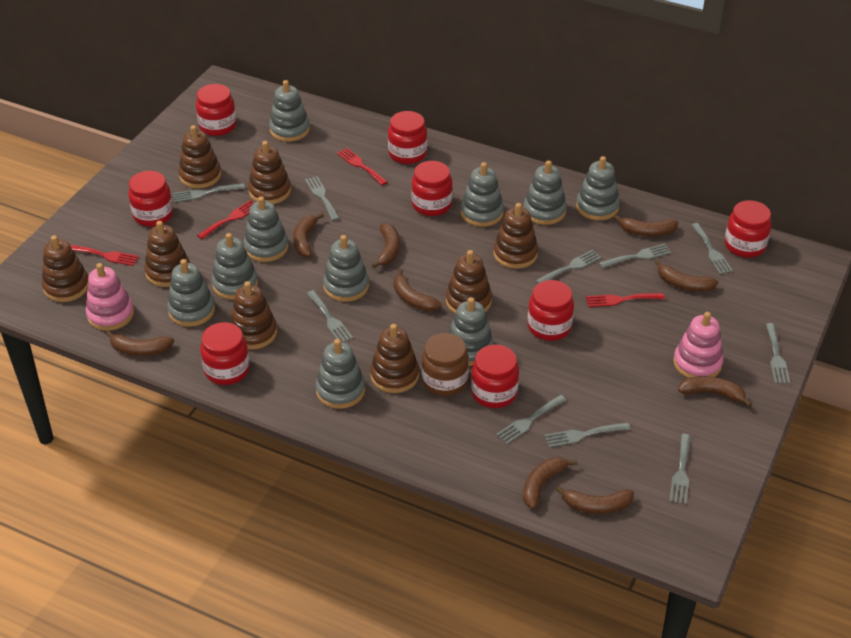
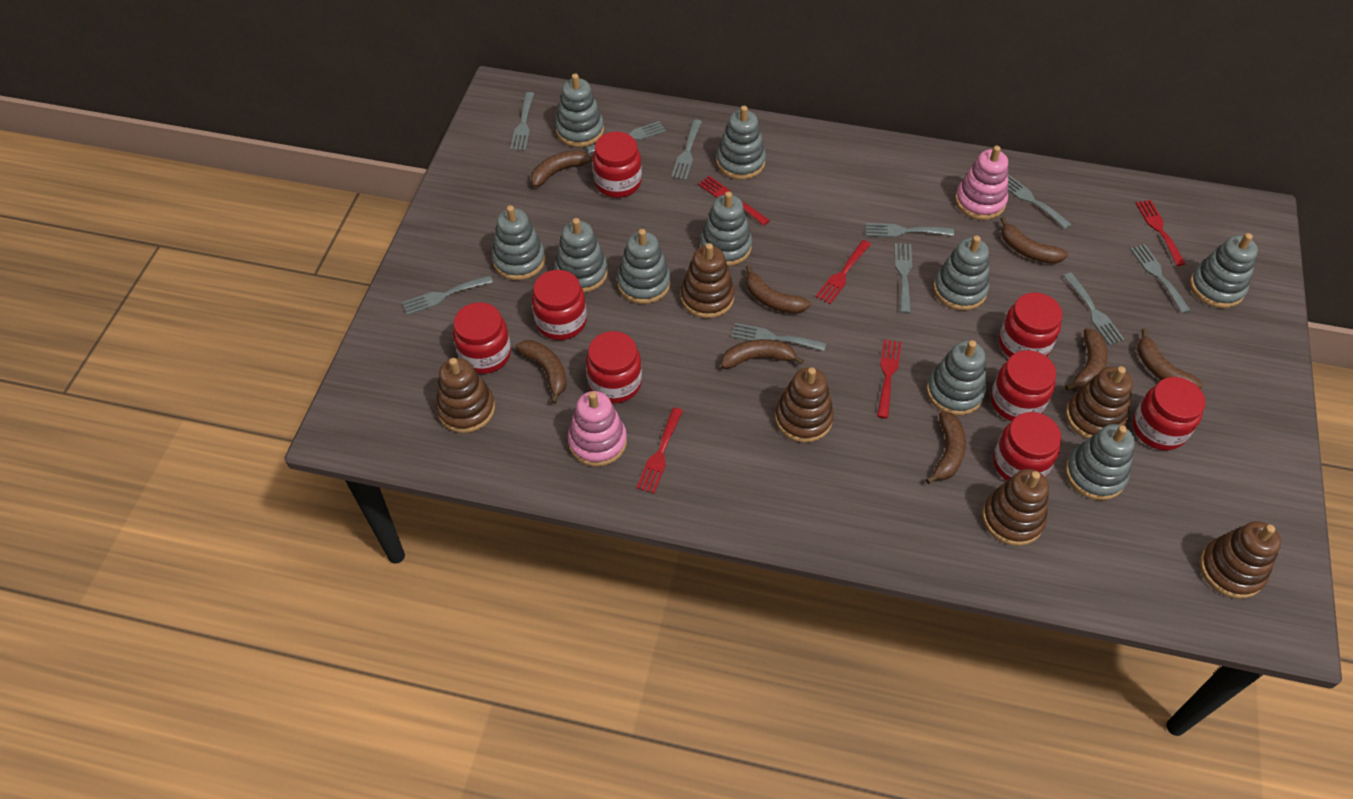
brown banana: [106,330,174,356] [293,213,324,257] [372,223,400,268] [394,269,442,311] [523,457,578,509] [555,486,634,514] [614,215,678,236] [655,260,719,292] [678,376,752,407] = 9 -> [515,340,567,404] [531,150,593,187] [721,339,804,369] [746,265,811,314] [926,411,966,484] [1000,217,1068,264] [1065,328,1108,391] [1137,329,1203,389] = 8
brown jar: [422,333,469,396] = 1 -> none = 0
brown stacking toy: [42,235,89,302] [144,221,190,287] [178,125,221,189] [230,281,277,350] [248,141,291,204] [370,324,419,393] [446,250,492,314] [493,203,538,269] = 8 -> [436,358,495,433] [681,243,735,318] [775,367,834,443] [982,469,1049,546] [1066,366,1133,439] [1200,521,1281,598] = 6
red fork: [70,245,139,266] [197,200,255,239] [337,148,388,185] [586,293,665,307] = 4 -> [636,407,683,494] [698,176,770,226] [816,240,871,304] [877,339,902,419] [1136,200,1186,266] = 5

